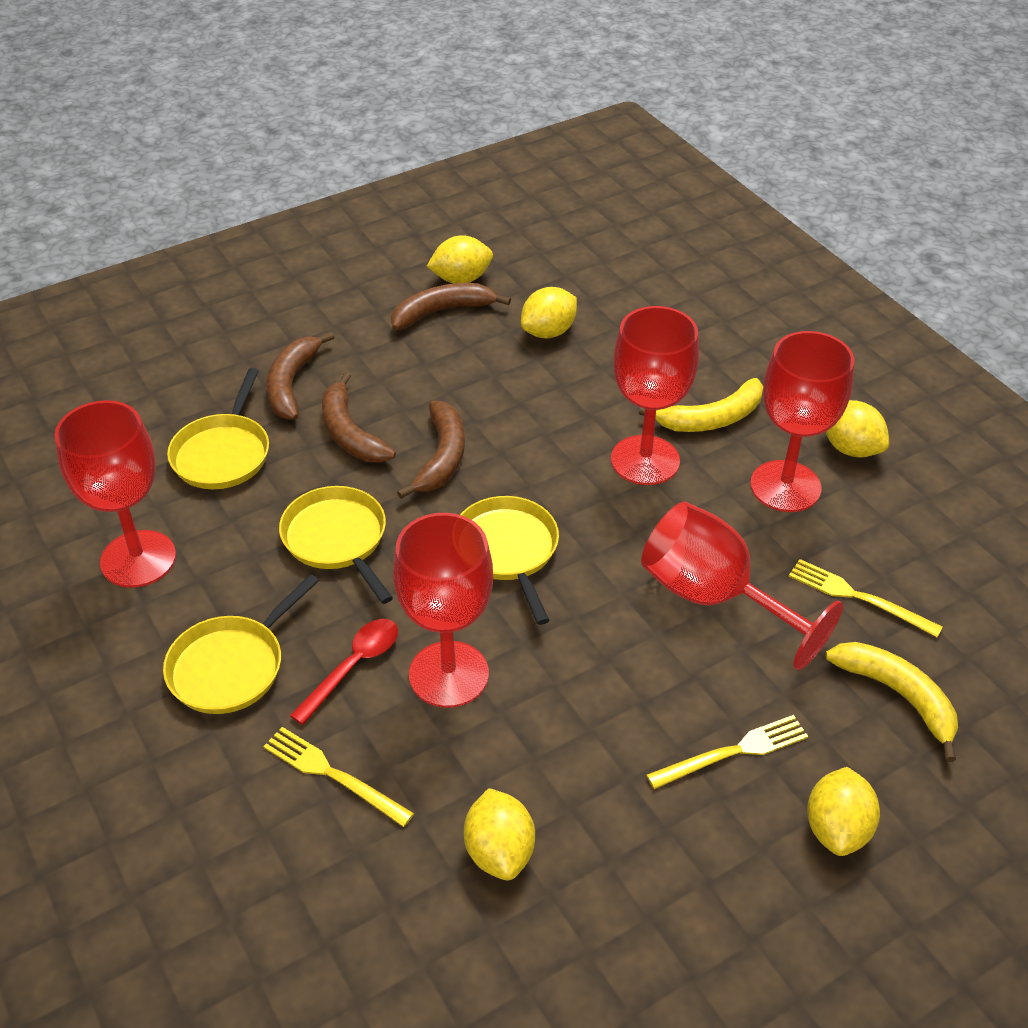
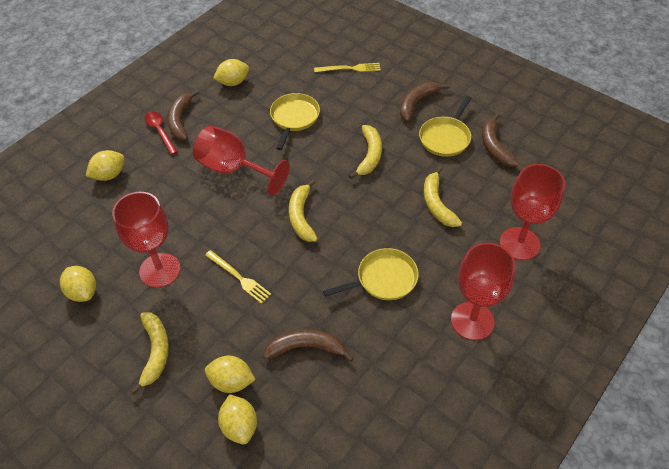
red goblet: [54,400,176,588] [393,513,493,708] [611,306,699,485] [641,502,844,670] [750,331,854,512] = 5 -> [112,192,181,288] [193,126,290,196] [451,243,516,340] [500,164,565,260] = 4
yellow banana: [639,378,763,432] [826,642,958,762] = 2 -> [131,312,169,394] [289,179,318,242] [349,125,382,179] [424,167,462,227] = 4
yellow fork: [263,727,414,827] [646,715,808,789] [789,559,943,637] = 3 -> [205,250,271,304] [314,63,381,72] = 2
yellow pan: [163,574,319,714] [167,368,269,489] [279,486,393,604] [460,496,559,625] = 4 -> [270,93,320,150] [323,248,419,300] [419,96,471,157] = 3

